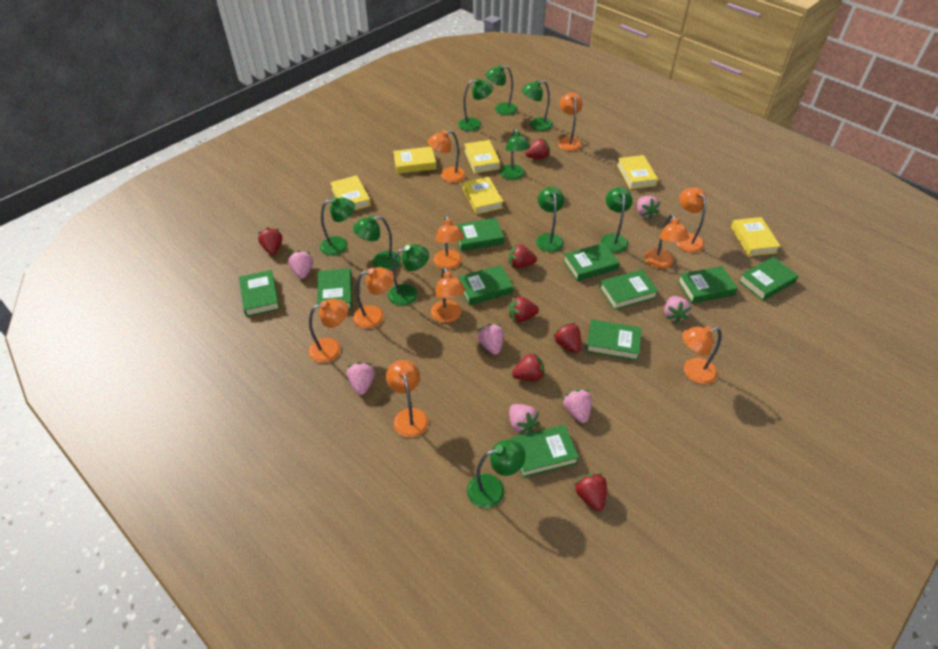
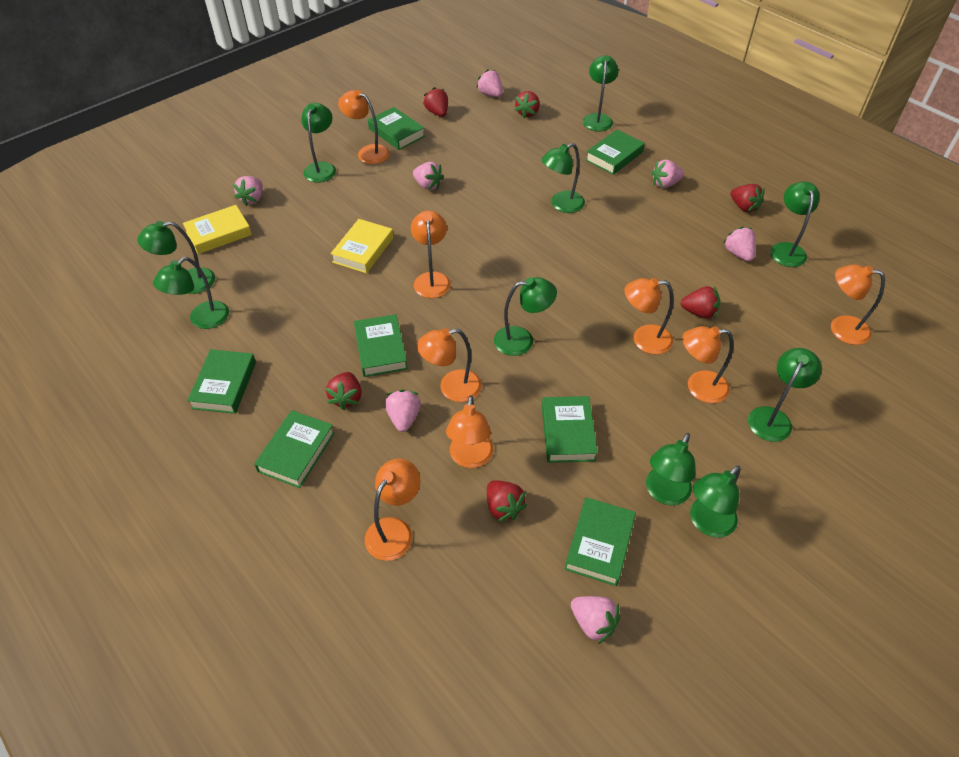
green book: [239,270,280,317] [317,268,352,309] [456,218,504,252] [458,265,514,305] [511,425,579,478] [563,243,620,281] [586,319,642,361] [599,269,658,310] [678,266,738,304] [739,257,799,301] = 10 -> [187,349,256,414] [254,410,335,488] [354,314,408,377] [368,107,425,150] [542,396,598,463] [565,497,636,586] [586,130,645,175] = 7
orange lamp: [308,299,348,363] [353,267,394,329] [386,360,428,438] [428,130,466,183] [431,267,465,323] [433,215,464,270] [558,93,582,151] [645,214,689,269] [676,188,706,253] [682,326,721,384] = 10 -> [338,90,390,164] [365,459,420,561] [411,211,451,298] [417,328,482,402] [446,395,494,468] [624,278,674,354] [682,326,734,403] [831,264,885,345] = 8
red strawberry: [258,227,282,255] [509,244,537,268] [509,297,539,322] [512,352,545,381] [525,138,550,159] [553,322,581,353] [574,473,607,511] = 7 -> [326,372,362,410] [423,87,448,117] [487,480,527,522] [514,91,540,118] [680,286,720,319] [731,184,765,213] = 6
yellow book: [330,175,371,211] [393,147,436,174] [462,177,504,214] [464,140,500,173] [617,155,658,189] [731,217,781,256] = 6 -> [183,205,252,254] [331,219,394,273] = 2

